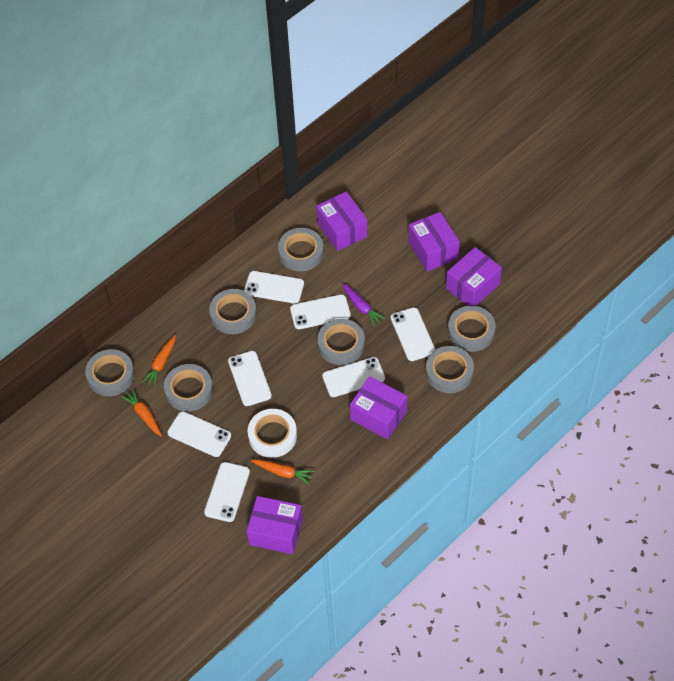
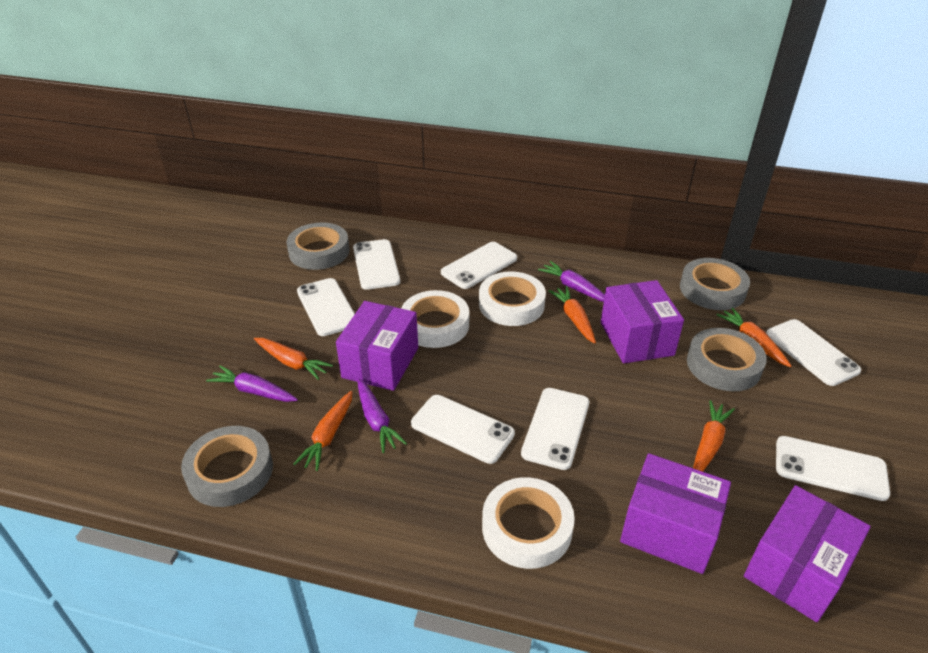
grey tape: [85,349,135,396] [164,364,213,412] [209,289,257,334] [278,228,324,272] [317,319,365,365] [426,346,474,393] [448,306,495,352] = 7 -> [181,426,273,507] [287,222,349,270] [680,258,750,310] [687,328,767,391] = 4
orange carrot: [120,388,162,436] [142,335,176,387] [251,459,315,485] = 3 -> [254,338,333,380] [294,391,353,471] [548,286,596,344] [693,400,735,472] [716,308,791,367] = 5
purple box: [247,496,303,554] [316,191,367,251] [350,376,407,440] [409,212,460,272] [446,247,502,306] = 5 -> [336,301,418,391] [601,280,684,363] [620,453,731,574] [744,485,871,622] = 4
purple carrot: [342,283,386,327] = 1 -> [206,365,298,402] [357,379,407,453] [538,261,605,302] = 3
white tape: [248,409,297,458] = 1 -> [401,290,469,348] [479,271,546,326] [482,477,575,569] = 3

